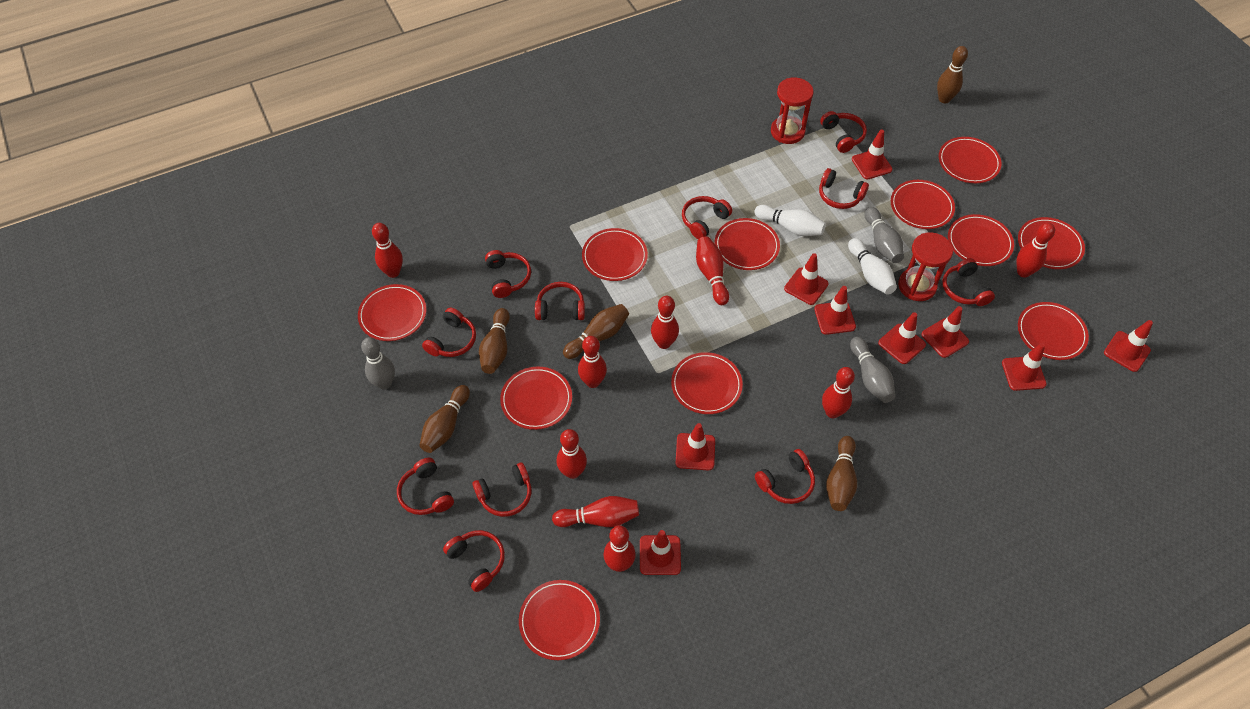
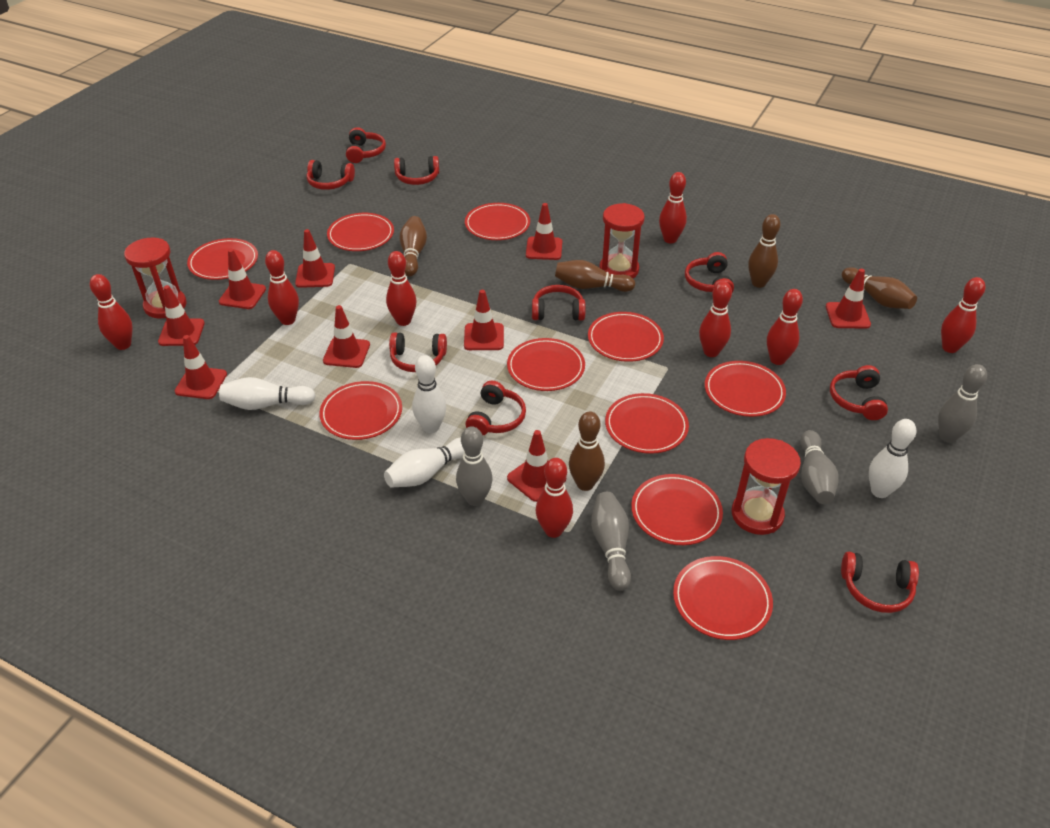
grey bowling pin: [361,337,395,390] [850,337,895,403] [864,207,904,263] = 3 -> [456,426,493,506] [591,492,631,591] [800,430,839,504] [938,364,987,443] = 4
red bowling pin: [372,223,403,278] [552,496,639,527] [556,429,587,479] [578,336,607,388] [603,525,636,572] [651,296,679,349] [696,236,729,305] [822,367,855,418] [1016,222,1055,278] = 9 -> [90,274,133,350] [265,250,299,325] [386,251,417,326] [536,458,573,538] [659,172,687,244] [699,281,732,357] [767,289,803,365] [941,277,985,353] = 8
red headphones: [397,457,454,515] [422,308,476,357] [443,530,505,592] [473,463,531,517] [485,250,531,298] [535,282,585,320] [682,196,732,239] [755,449,815,504] [819,168,869,209] [820,111,867,153] [942,258,995,306] = 11 -> [307,160,355,190] [346,127,386,163] [389,332,447,372] [394,156,439,185] [466,381,526,435] [532,285,586,321] [685,252,734,292] [830,365,888,420] [841,552,919,613] = 9
red hourglass: [771,77,814,144] [898,232,953,301] = 2 -> [124,238,187,318] [599,203,645,278] [732,438,801,535] = 3
red plate: [358,284,426,341] [500,367,572,430] [519,580,600,660] [582,228,648,281] [671,352,743,414] [715,218,780,270] [891,180,955,229] [939,137,1001,183] [948,214,1014,266] [1018,217,1085,269] [1018,302,1089,360] = 11 -> [187,238,258,280] [319,381,402,440] [327,213,394,251] [465,203,530,240] [507,338,585,391] [588,312,664,362] [605,393,689,454] [631,474,723,545] [673,556,773,640] [705,361,786,417] = 10
white bowling pin: [754,205,826,236] [848,238,897,295] = 2 -> [219,377,316,410] [384,438,464,488] [412,355,446,433] [869,419,916,498] = 4

